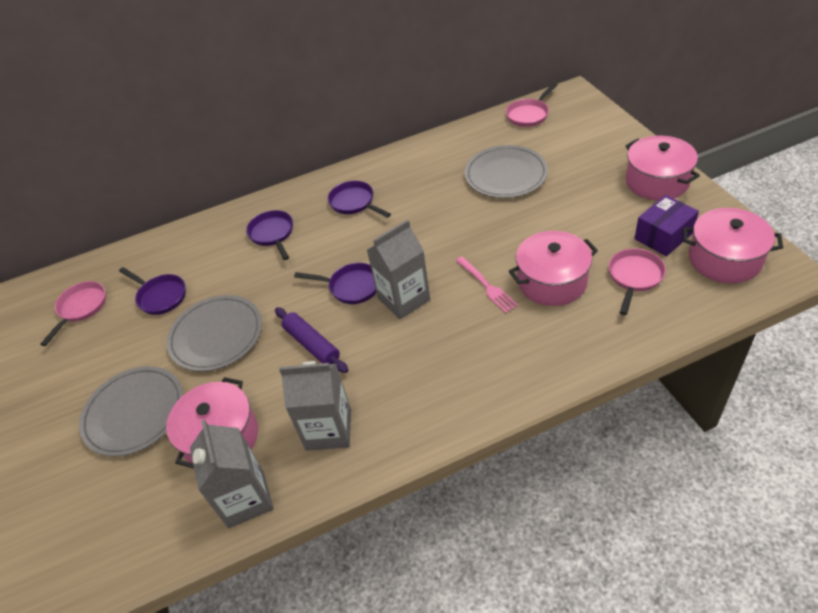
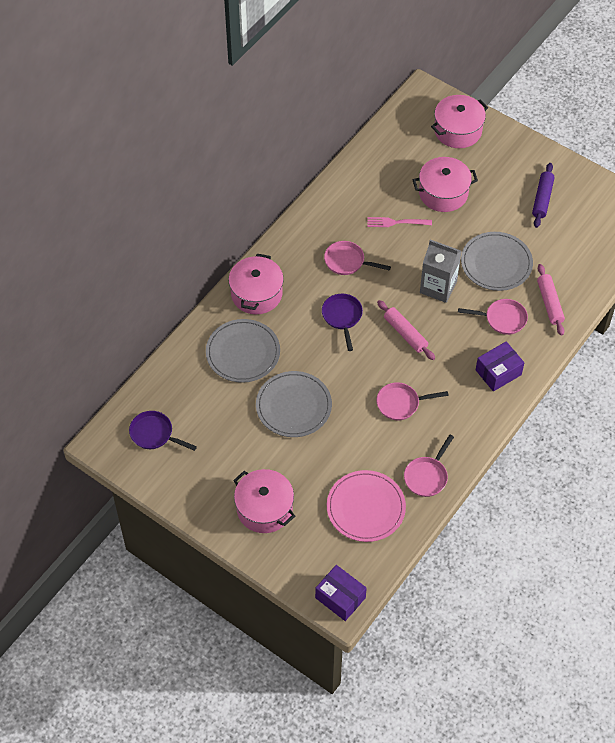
grey carton: [190,419,274,528] [279,361,351,451] [367,219,430,319] = 3 -> [420,239,462,303] = 1
pink pan: [40,281,106,346] [506,83,558,127] [608,248,666,315] = 3 -> [324,241,391,275] [376,382,449,420] [404,435,454,497] [458,299,528,335] = 4
pink plate: none = 0 -> [327,470,406,542] = 1
pink rolling pin: none = 0 -> [377,300,435,360] [537,264,565,336] = 2
purple box: [634,195,699,256] = 1 -> [315,565,367,621] [476,341,524,391] = 2
purple pan: [119,267,186,315] [246,210,293,260] [294,263,376,304] [328,181,391,218] = 4 -> [129,411,197,451] [322,294,363,351] = 2

